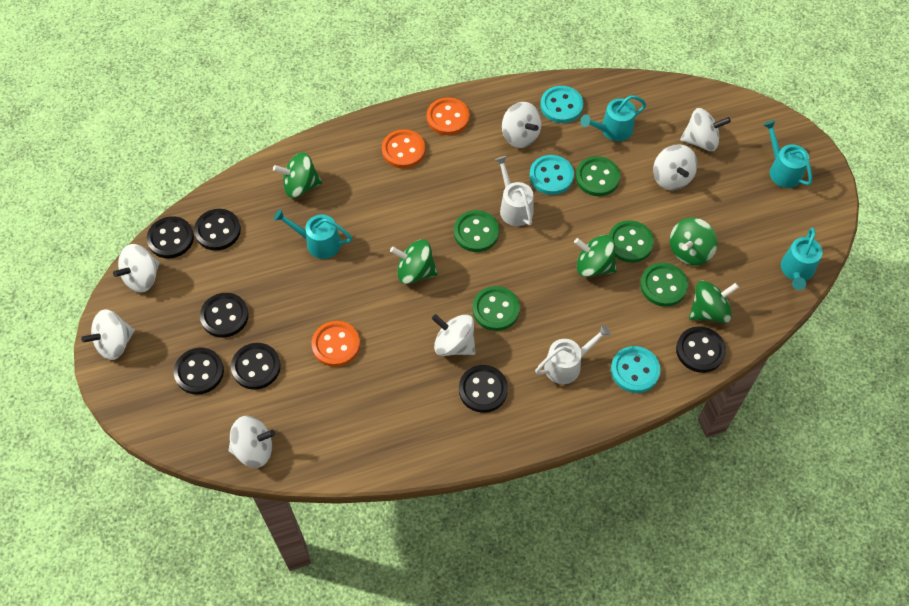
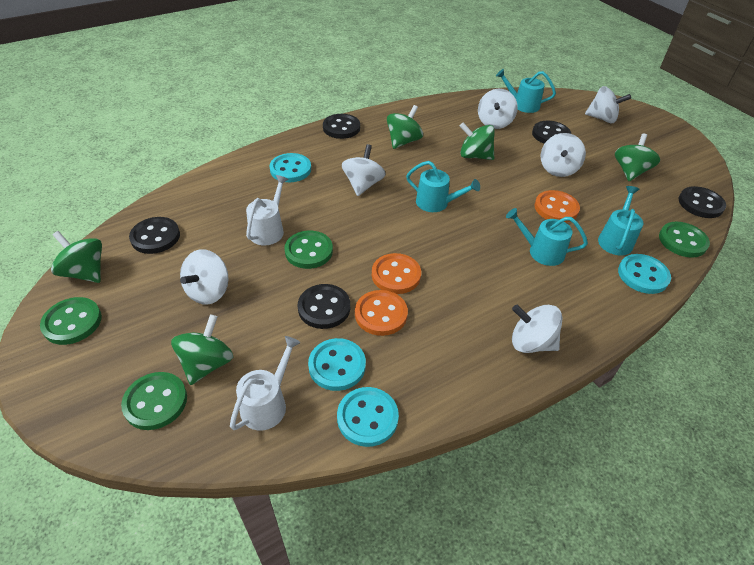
black button: [147,216,194,258] [174,347,224,395] [194,209,241,251] [200,293,249,338] [231,343,281,390] [459,365,508,413] [676,326,726,373] = 7 -> [129,217,180,254] [298,284,350,329] [323,114,360,139] [532,121,571,144] [679,186,726,218] = 5
green button: [454,210,499,252] [472,286,520,331] [575,156,620,196] [609,220,654,263] [640,263,688,307] = 5 -> [40,297,102,345] [121,372,187,430] [284,231,333,269] [659,222,710,258] = 4
turquoise button: [529,155,574,195] [540,86,583,123] [611,346,661,393] = 3 -> [269,153,311,182] [308,338,366,391] [337,387,399,447] [618,254,671,294] = 4
white spinning top: [81,310,135,360] [113,244,160,293] [228,416,275,468] [432,314,475,356] [502,102,542,148] [653,144,698,190] [680,108,731,151] = 7 -> [180,249,228,305] [342,144,386,196] [478,89,518,129] [512,305,563,353] [541,133,586,177] [585,86,631,123] = 6

